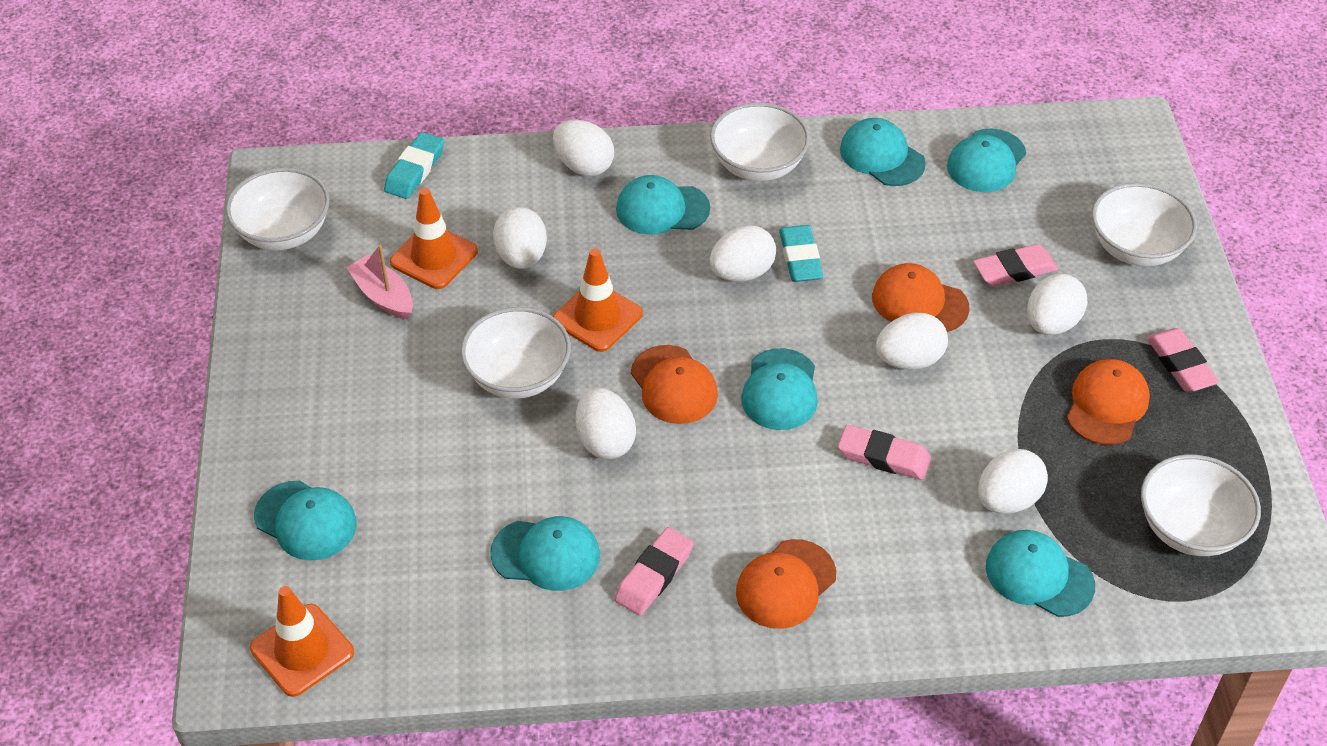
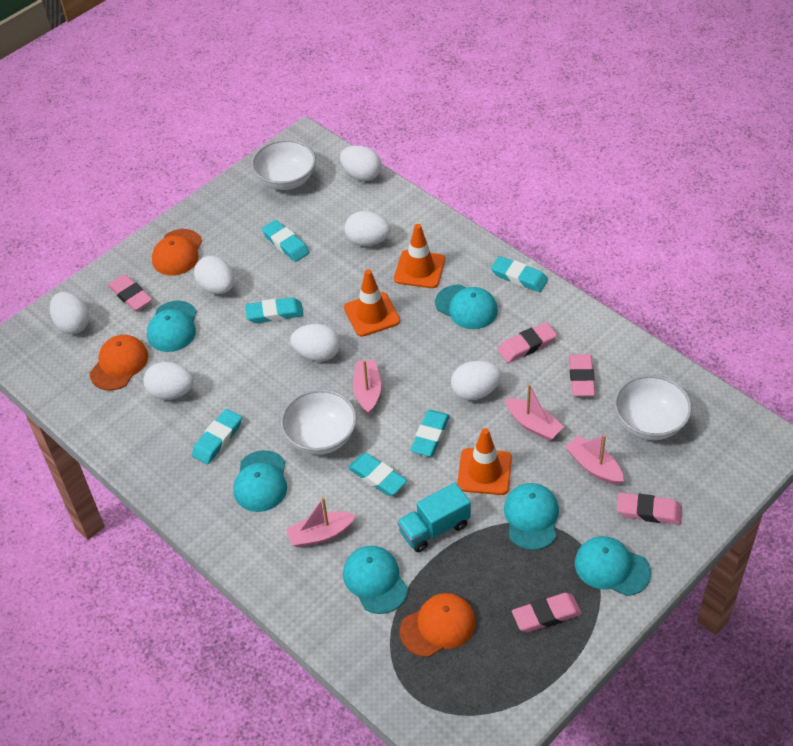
orange cap: [631,345,718,424] [736,539,836,629] [872,263,970,332] [1067,359,1150,445] = 4 -> [90,335,148,390] [152,229,202,276] [400,593,476,657] = 3
pink boat: [346,245,413,320] = 1 -> [286,497,356,547] [353,360,381,414] [505,384,564,441] [565,435,624,485] = 4
pink eraser: [614,527,694,615] [838,425,931,480] [973,244,1058,287] [1146,328,1219,392] = 4 -> [108,274,152,311] [498,322,557,363] [512,593,582,632] [569,354,595,396] [617,493,682,525] = 5
turquoise cap: [254,481,357,561] [490,516,600,591] [616,175,710,235] [741,348,818,430] [840,118,926,186] [947,128,1026,192] [986,530,1095,617] = 7 -> [147,301,197,352] [234,450,287,512] [343,546,408,614] [435,284,498,329] [504,483,559,550] [575,536,651,596] = 6
turquoise eraser: [384,132,444,199] [779,225,823,282] = 2 -> [192,409,242,464] [245,297,303,323] [262,220,309,262] [348,453,407,496] [410,410,450,457] [491,256,548,292] = 6
turquoise truck: none = 0 -> [397,483,471,552] = 1
white bowl: [226,168,330,250] [461,307,571,399] [710,103,810,181] [1092,183,1197,266] [1141,454,1261,556] = 5 -> [251,139,316,190] [281,389,357,455] [614,375,692,440] = 3

